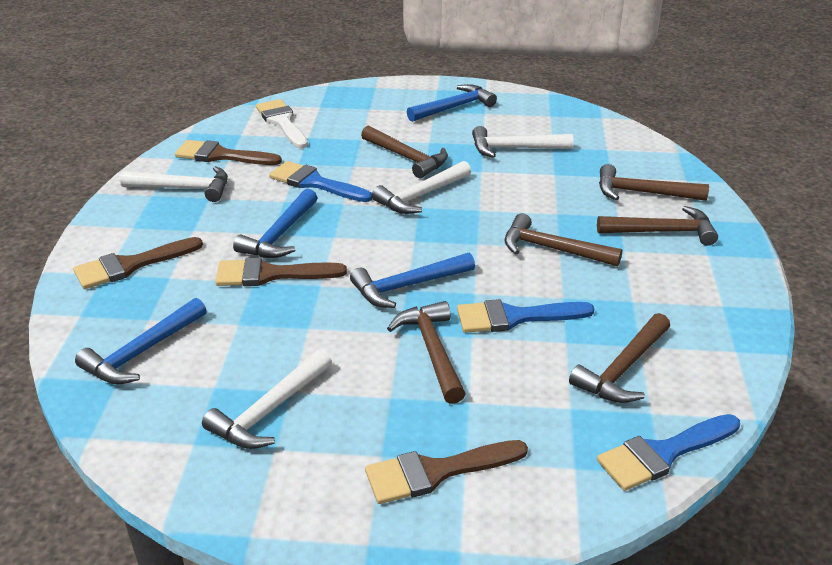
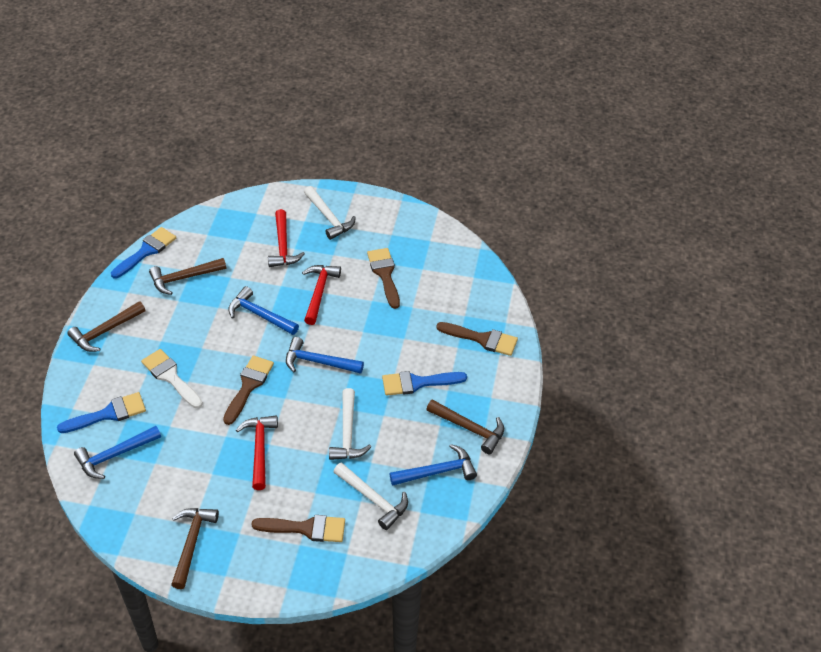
brown hammer: [361,126,448,178] [387,301,466,404] [504,213,623,266] [569,313,670,403] [597,206,718,246] [599,164,709,201] = 6 -> [67,301,145,352] [149,258,226,295] [171,508,219,589] [426,399,504,454] = 4
red hammer: none = 0 -> [236,415,278,490] [268,209,305,267] [302,265,341,325] = 3
white hammer: [120,166,228,202] [202,349,332,449] [372,161,471,214] [472,126,573,158] = 4 -> [304,186,356,240] [329,388,371,460] [333,462,408,530] = 3

